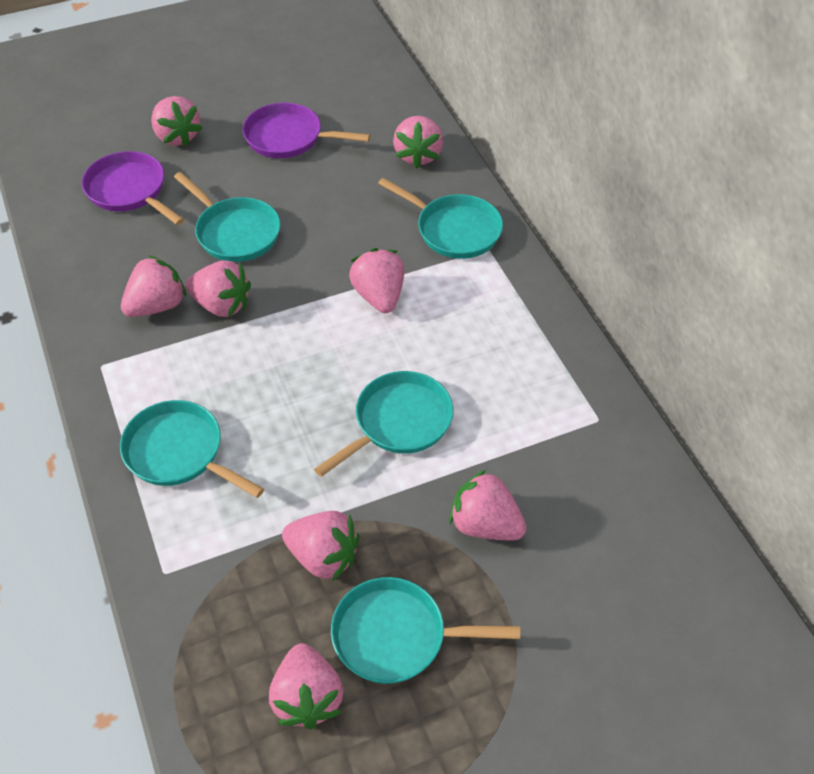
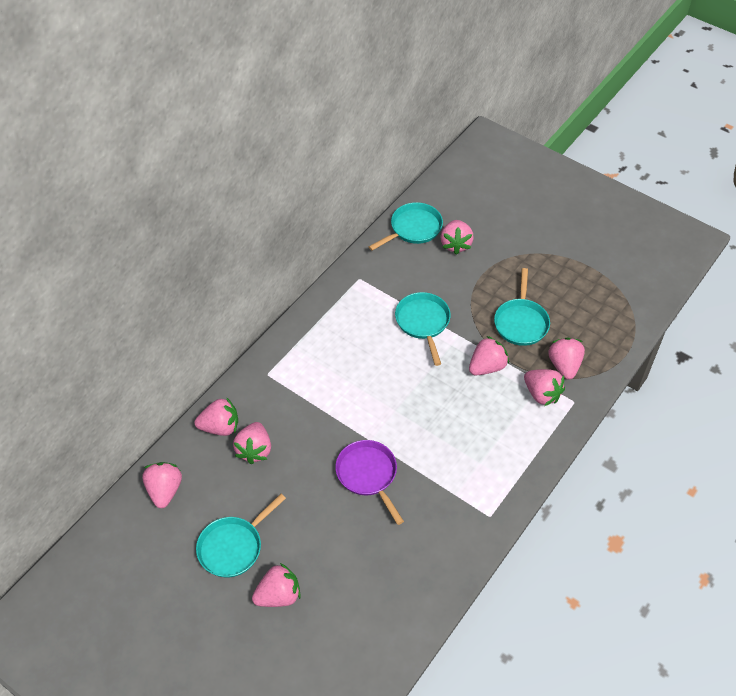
purple pan: [82,151,184,225] [242,103,370,158] = 2 -> [335,440,404,525] = 1
turquoise pan: [120,400,264,498] [174,172,281,262] [314,371,453,477] [331,577,520,684] [378,178,503,259] = 5 -> [196,494,286,577] [369,202,443,251] [395,292,451,366] [494,268,550,346] = 4

